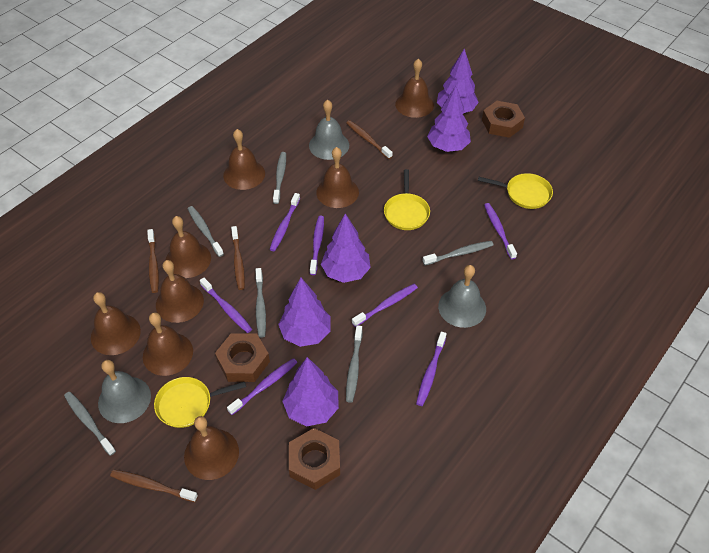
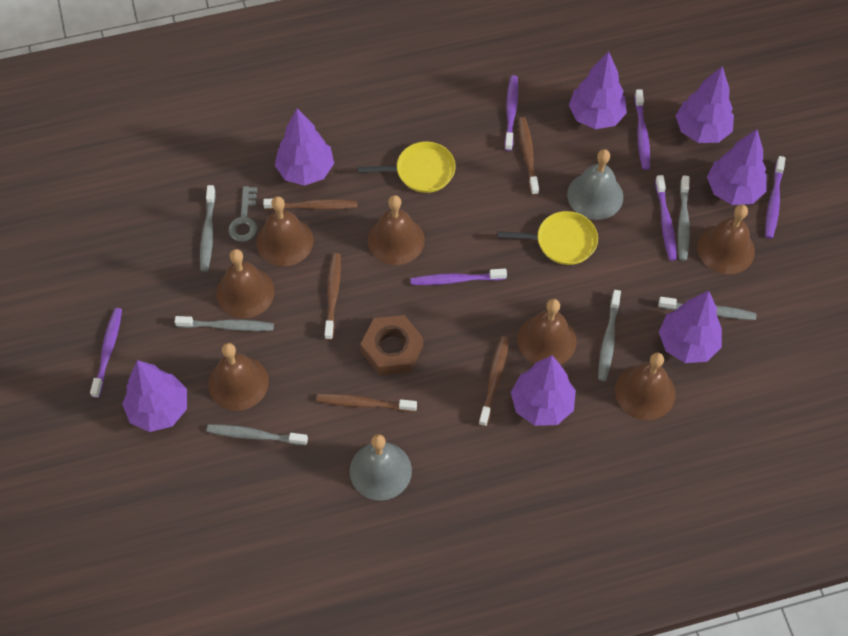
brown bell: [91,292,141,355] [143,312,193,376] [156,260,204,323] [166,216,211,278] [184,416,239,480] [223,129,265,190] [316,147,359,208] [395,59,434,118] = 8 -> [208,343,269,411] [216,249,275,318] [257,196,313,266] [368,195,425,265] [517,299,577,365] [615,353,676,420] [697,204,755,274] = 7
brown nut: [215,333,270,382] [289,428,340,490] [482,101,525,138] = 3 -> [360,315,423,375] = 1
brown toothbrush: [110,470,198,502] [147,229,159,293] [231,226,245,290] [346,120,393,159] = 4 -> [263,199,357,210] [316,394,417,412] [325,253,341,340] [479,336,509,427] [518,117,539,195] = 5
grey bell: [98,360,151,423] [309,100,349,160] [438,265,486,328] = 3 -> [350,434,412,501] [567,149,623,220] = 2
grey key: none = 0 -> [228,186,257,242] = 1
purple toothbrush: [200,277,252,333] [227,358,297,415] [269,193,300,251] [310,216,324,275] [352,284,418,327] [416,332,447,406] [484,203,517,260] = 7 -> [90,308,122,398] [411,268,507,285] [505,75,518,151] [635,89,650,170] [655,175,677,261] [765,156,786,239] = 6
purple tree: [278,278,331,347] [282,357,339,427] [321,214,371,283] [427,86,471,152] [437,48,479,113] = 5 -> [122,360,187,432] [275,108,334,186] [511,355,576,426] [569,51,627,129] [659,291,722,363] [676,66,734,143] [707,129,766,205] = 7
yellow pan: [154,377,246,428] [384,169,430,230] [478,173,553,209] = 3 -> [358,142,456,193] [498,211,598,265] = 2

